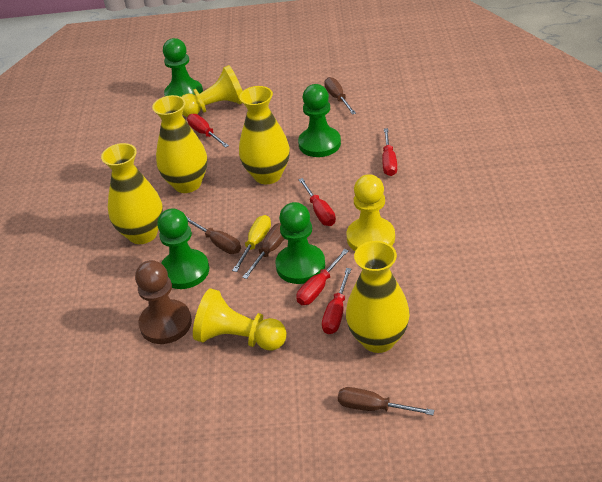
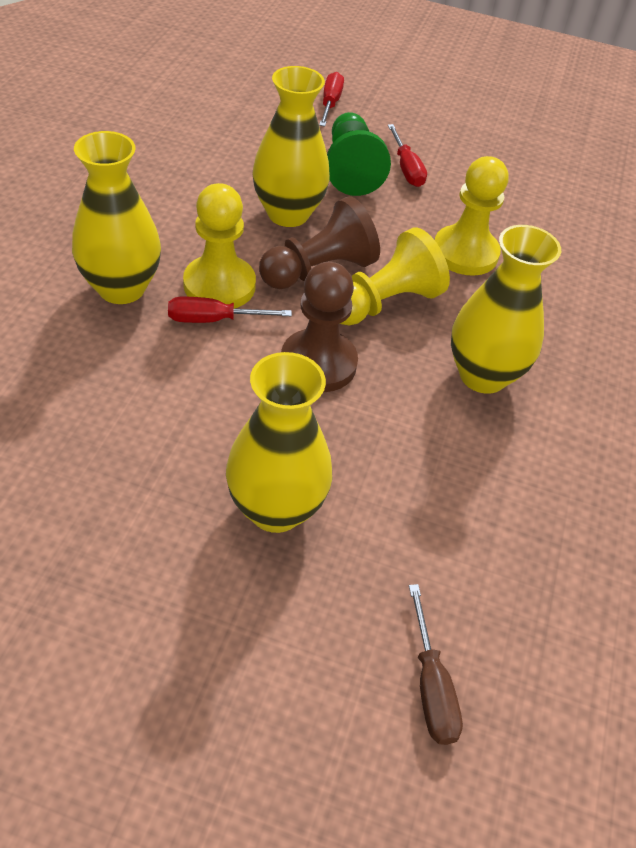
brown pawn: [135,260,192,344] = 1 -> [259,196,380,289] [281,262,358,392] = 2
brown screwdriver: [187,217,241,254] [242,223,285,279] [324,77,356,115] [338,387,434,415] = 4 -> [409,584,463,745] = 1
green pawn: [157,208,209,289] [163,38,203,97] [275,202,325,284] [298,84,341,157] = 4 -> [327,112,391,196] = 1
red screwdriver: [187,114,229,148] [297,249,349,305] [298,178,336,226] [322,268,351,334] [382,128,397,176] = 5 -> [168,297,292,323] [319,72,344,126] [388,124,427,187] = 3
yellow screwdriver: [232,215,271,272] = 1 -> none = 0

